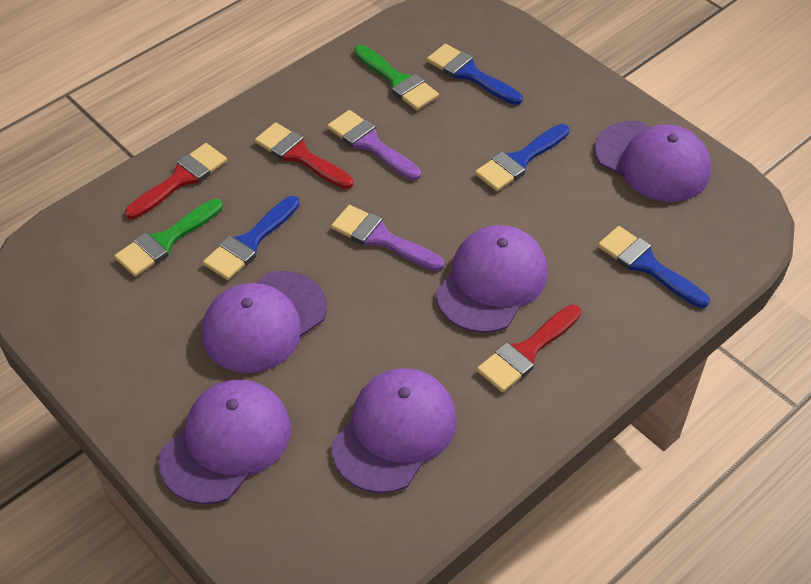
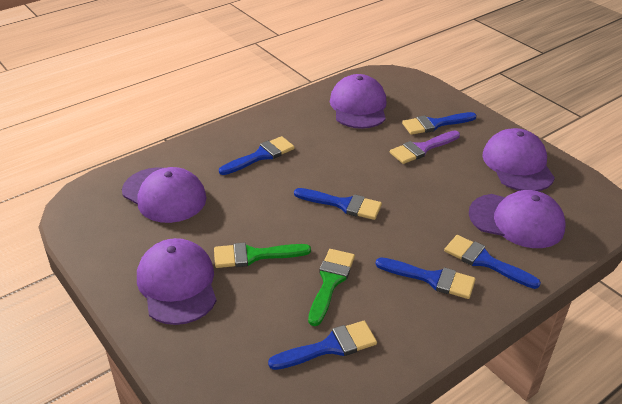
blue brush: [203,196,300,280] [427,44,523,105] [475,124,569,191] [598,226,710,308] = 4 -> [219,136,295,175] [268,321,377,370] [294,188,382,220] [376,257,476,299] [402,112,477,135] [444,235,541,289] = 6
purple brush: [327,110,421,181] [331,205,444,271] = 2 -> [390,130,460,164] = 1
red brush: [125,143,227,219] [255,122,353,189] [477,305,581,392] = 3 -> none = 0

